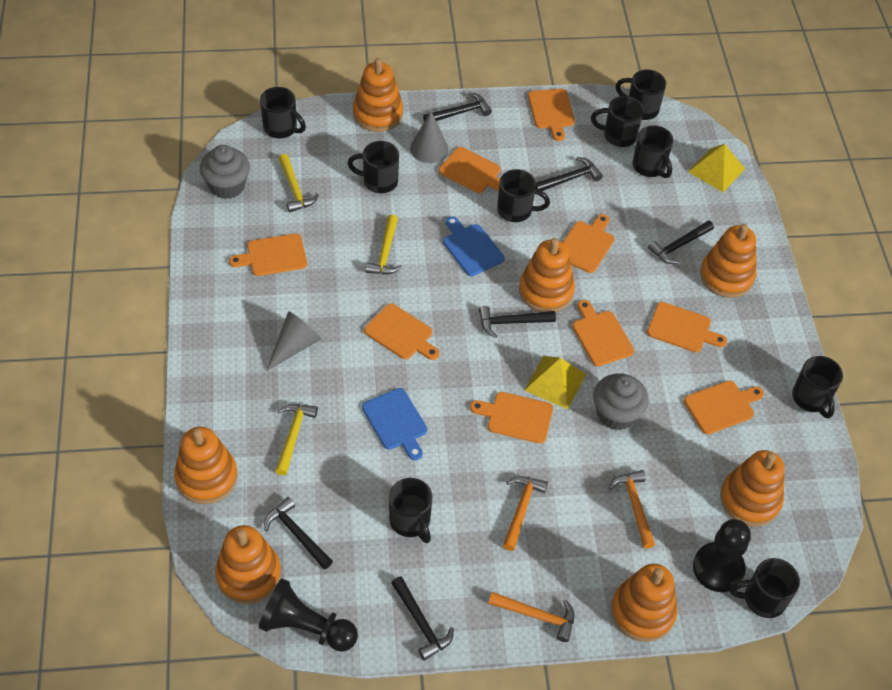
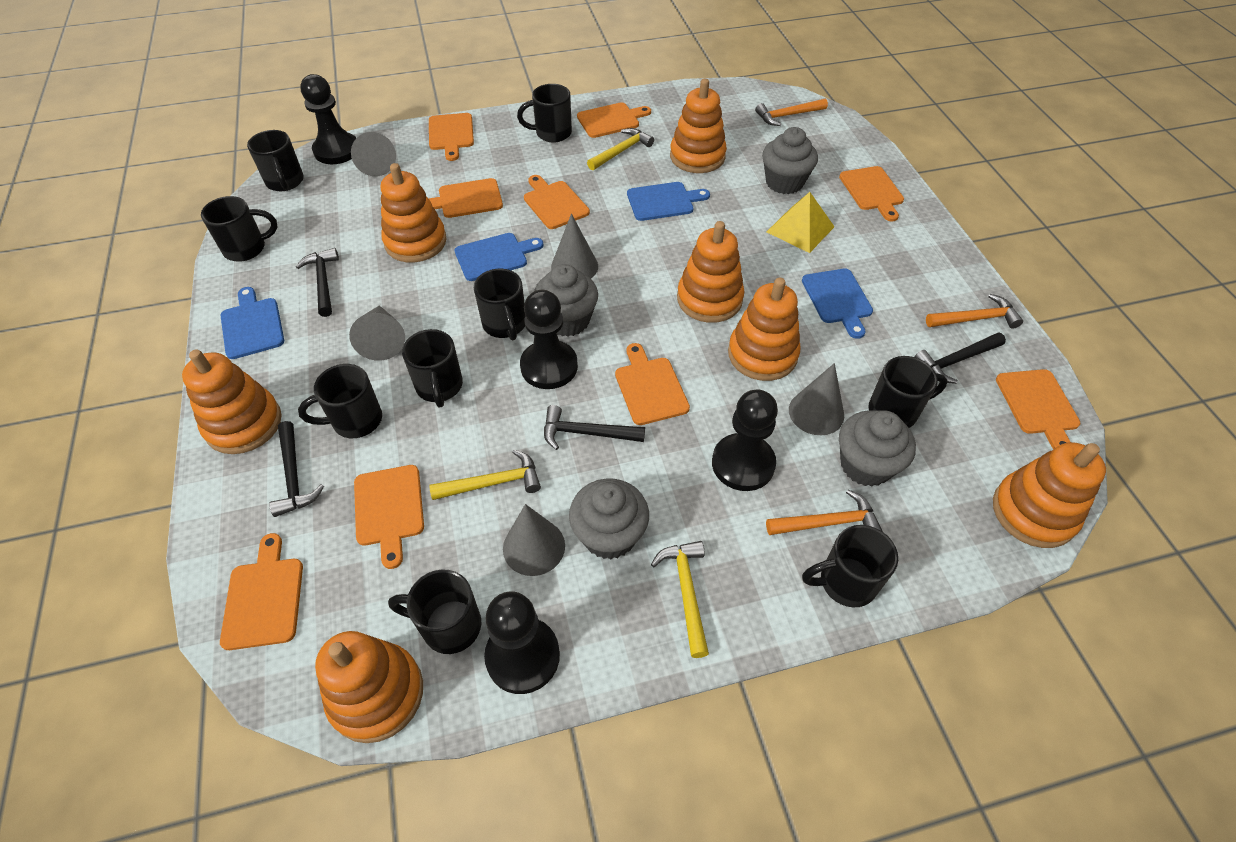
black hammer: [264,497,333,569] [391,577,454,661] [423,92,492,121] [479,306,556,338] [536,157,603,191] [648,220,714,264] = 6 -> [269,421,324,517] [296,248,339,317] [544,405,645,450] [915,332,1006,384] = 4
black pawn: [259,578,358,652] [693,519,751,592] = 2 -> [300,74,356,164] [484,591,560,694] [520,290,578,389] [712,390,778,491] = 4
blue cutting board: [362,388,427,461] [443,216,505,276] = 2 -> [221,287,284,359] [455,233,544,281] [627,182,710,221] [802,269,873,339] = 4
grey cone: [266,311,321,371] [410,111,448,163] = 2 -> [349,305,405,361] [351,132,396,176] [503,504,565,576] [551,213,598,279] [789,363,844,435] = 5
grey cupcake: [200,145,250,199] [593,373,649,430] = 2 -> [534,264,598,337] [569,479,649,559] [762,127,818,194] [839,410,916,487] = 4
yellow pyramid: [524,356,586,409] [688,144,745,192] = 2 -> [767,192,835,253] = 1

